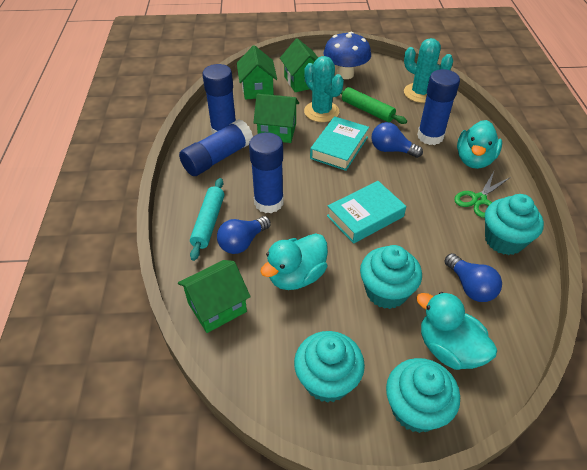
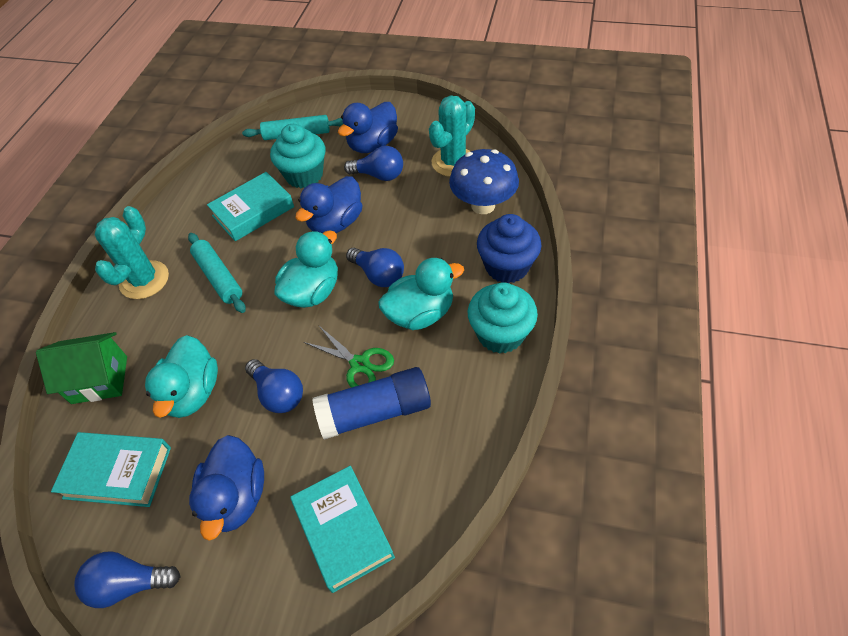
blue cupcake: none = 0 -> [477,214,542,283] = 1
blue duck: none = 0 -> [189,435,264,541] [295,176,362,233] [338,102,398,153] = 3
blue glue stick: [179,119,253,176] [202,64,236,134] [249,132,284,213] [417,69,460,145] = 4 -> [312,367,431,440] = 1
blue light bulb: [217,216,271,254] [372,122,423,158] [445,253,502,302] = 3 -> [74,551,181,608] [245,359,303,413] [344,146,403,181] [346,247,404,287] = 4
green house: [178,260,251,333] [237,45,277,100] [253,94,299,143] [280,38,318,92] = 4 -> [36,332,127,404] = 1
green rolling pin: [341,87,407,124] = 1 -> none = 0
turquoise book: [310,116,369,171] [327,181,406,244] = 2 -> [51,432,171,507] [207,172,294,241] [290,466,395,593] = 3
turquoise cupcake: [294,331,365,403] [360,245,422,309] [386,358,460,433] [485,194,544,255] = 4 -> [270,124,325,188] [468,282,538,354] = 2
turquoise rolling pin: [190,178,224,261] = 1 -> [188,233,246,313] [242,115,343,140] = 2

